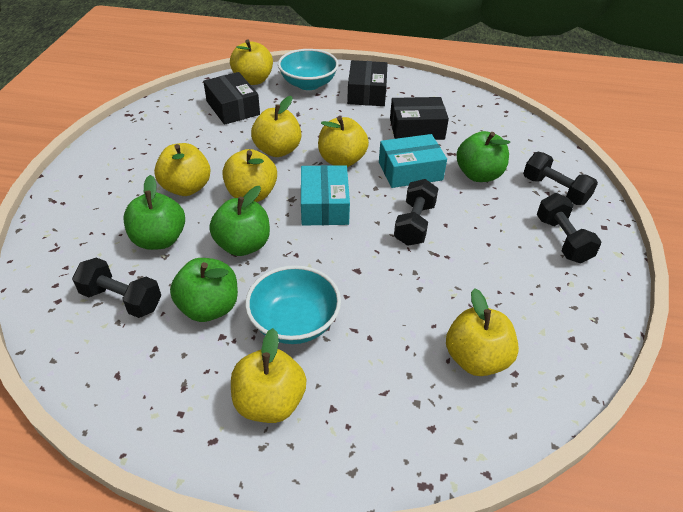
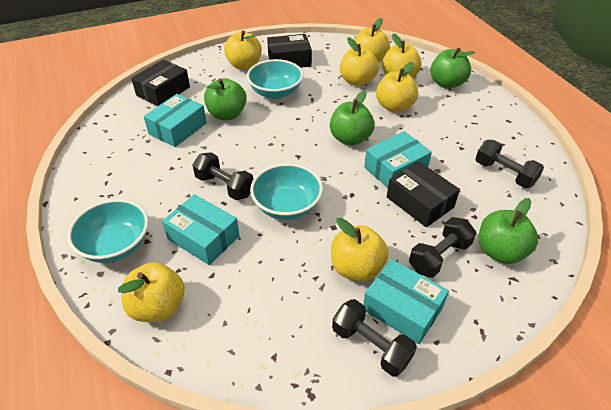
turquoise bowl: [245,265,341,344] [278,49,339,90] = 2 -> [67,199,149,263] [247,59,303,99] [250,163,323,220] = 3
turquoise box: [301,165,350,225] [379,134,447,188] = 2 -> [144,94,207,147] [162,194,240,265] [363,259,449,344] [364,131,432,188] = 4

